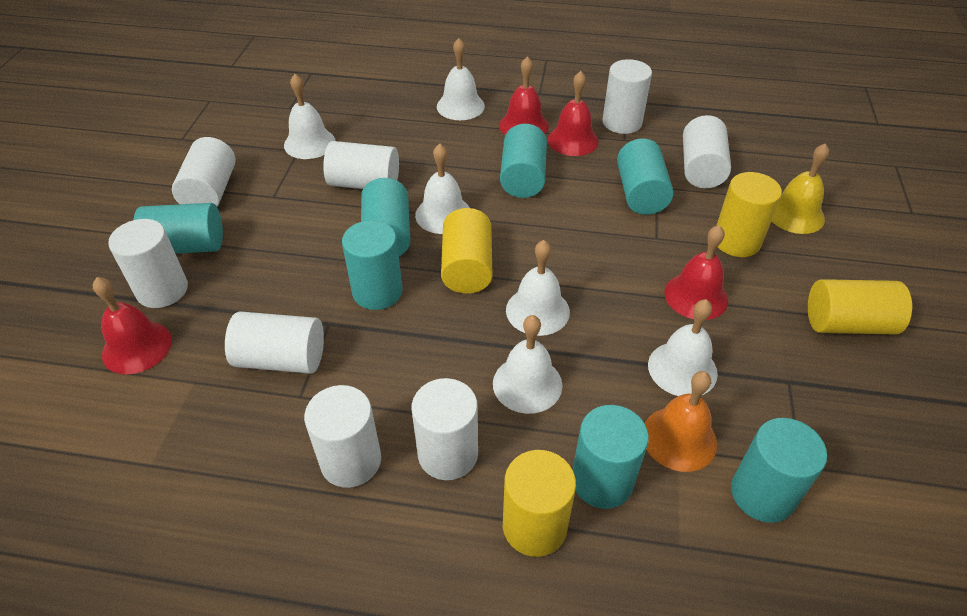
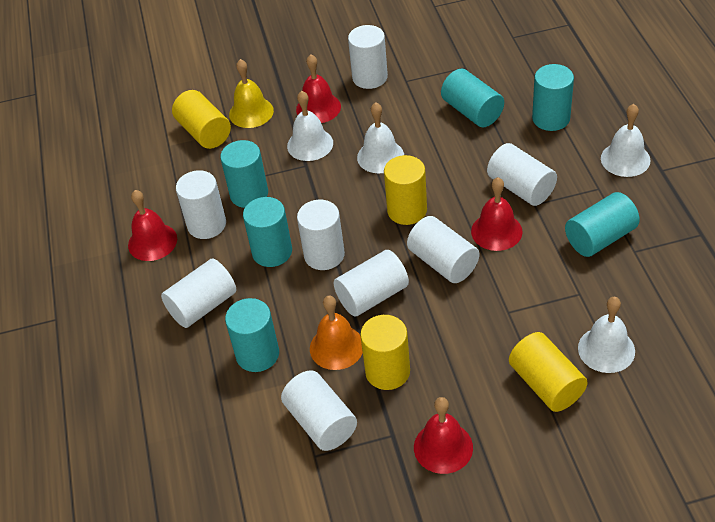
turquoise cylinder: [134,203,223,254] [342,220,403,310] [361,178,411,256] [500,124,547,198] [573,405,649,509] [617,139,674,215] [731,418,827,523] = 7 -> [220,140,268,208] [225,298,279,372] [243,197,292,267] [441,69,504,127] [532,64,574,131] [565,192,640,257] = 6
white bell: [284,74,335,159] [415,143,470,234] [437,38,485,120] [493,315,562,414] [506,240,570,336] [648,299,718,396] = 6 -> [287,91,333,161] [357,102,404,173] [578,297,635,373] [601,104,650,177] = 4

